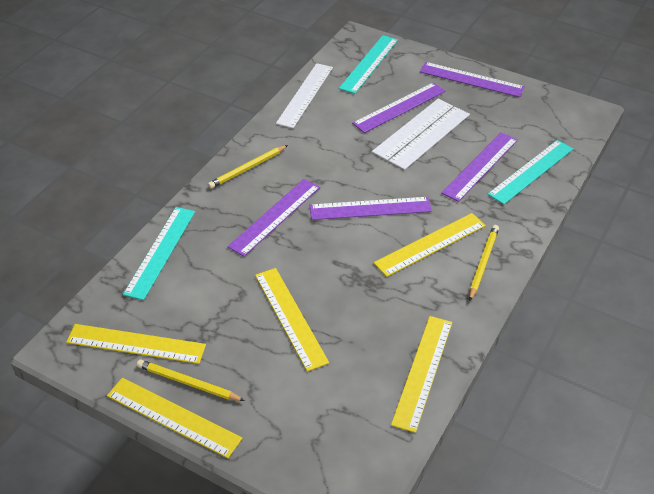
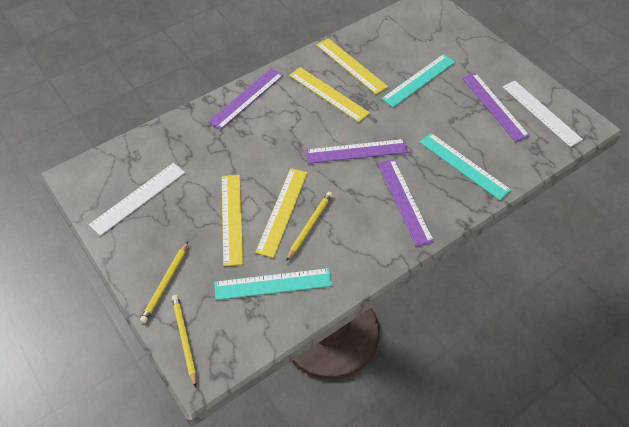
purple ruler: [227,179,320,257] [310,197,432,220] [352,82,446,133] [420,62,525,97] [441,132,518,202] = 5 -> [208,68,283,130] [306,139,408,164] [378,159,434,247] [462,73,530,142] = 4
white ruler: [276,63,333,128] [372,99,453,160] [389,107,470,170] = 3 -> [89,163,185,236] [503,80,583,147] = 2
yellow ruler: [66,324,206,364] [107,378,242,458] [255,268,329,372] [374,213,486,277] [391,316,452,433] = 5 -> [222,175,243,266] [255,168,308,258] [289,67,370,122] [317,38,388,94] = 4

